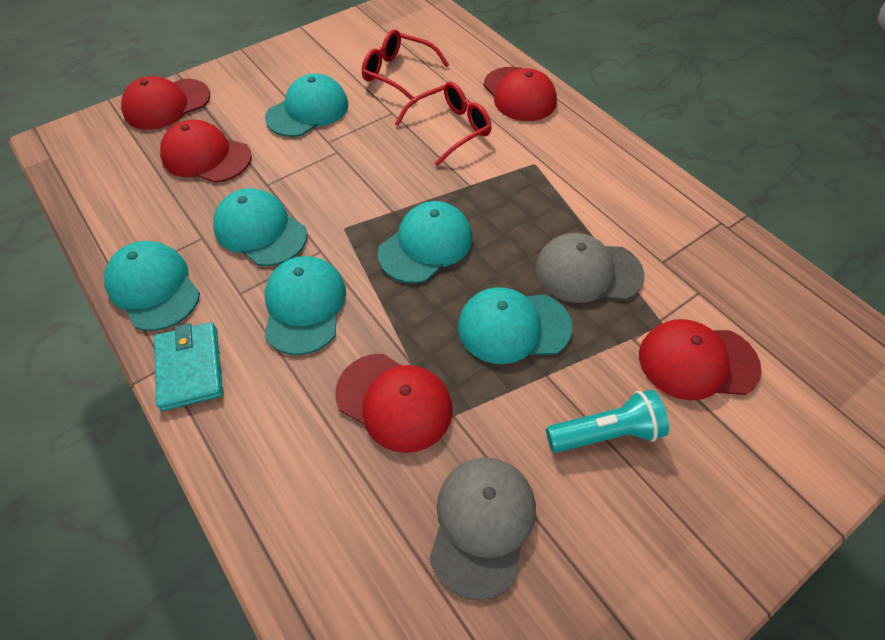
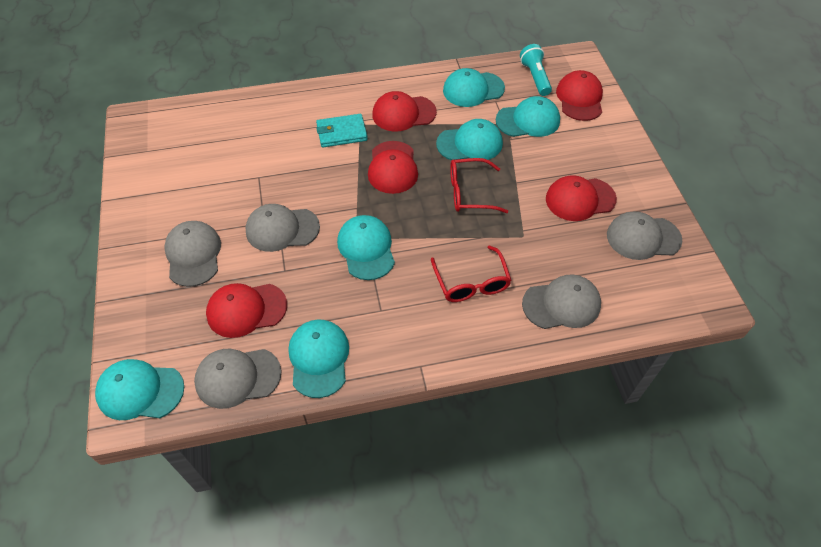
grey cap: [429,457,536,601] [535,233,644,303] = 2 -> [164,221,221,287] [194,349,282,409] [245,204,320,252] [522,274,601,329] [607,212,682,260] = 5

